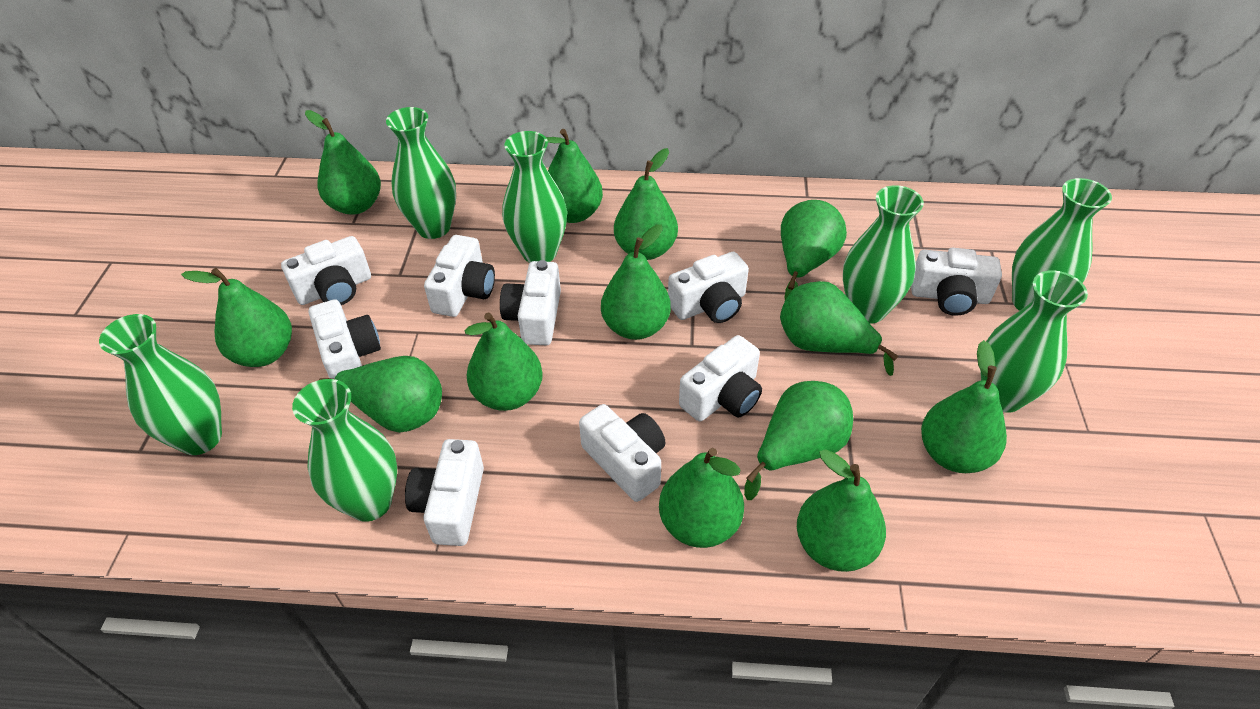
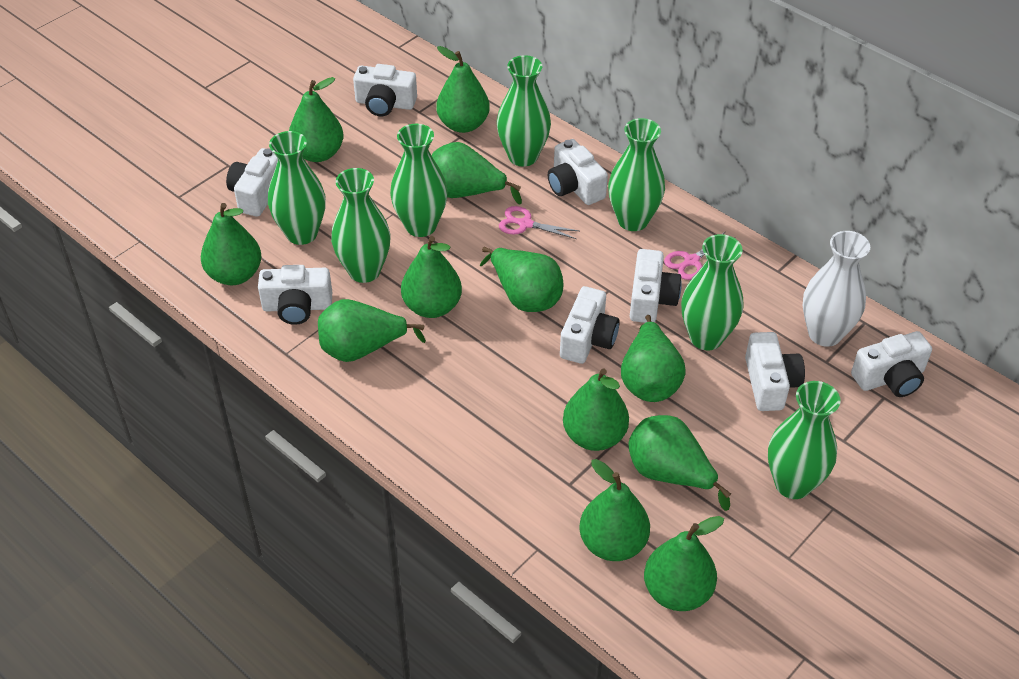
green pear: [181,268,292,367] [305,110,381,215] [319,356,442,433] [465,313,543,411] [546,129,603,223] [601,224,671,340] [614,148,678,260] [659,448,744,548] [744,381,853,500] [780,281,898,376] [781,200,847,300] [797,449,886,572] [921,340,1007,473] = 13 -> [201,203,262,285] [289,77,343,162] [318,299,426,362] [401,236,462,318] [432,142,522,205] [436,46,490,133] [480,247,564,312] [563,368,629,451] [579,459,650,561] [621,315,686,402] [628,415,731,511] [644,516,724,611] = 12
pink scissors: none = 0 -> [499,206,579,239] [664,231,726,280] = 2
white camera: [281,236,371,305] [309,299,381,379] [405,439,484,546] [424,235,495,317] [500,260,561,345] [579,404,665,502] [668,252,749,323] [679,335,762,422] [911,248,1002,316] = 9 -> [226,148,278,217] [258,265,332,325] [353,64,417,116] [548,139,608,205] [560,286,620,364] [630,249,682,323] [745,332,805,411] [851,331,932,397] = 8
white vase: none = 0 -> [803,231,870,347] = 1

